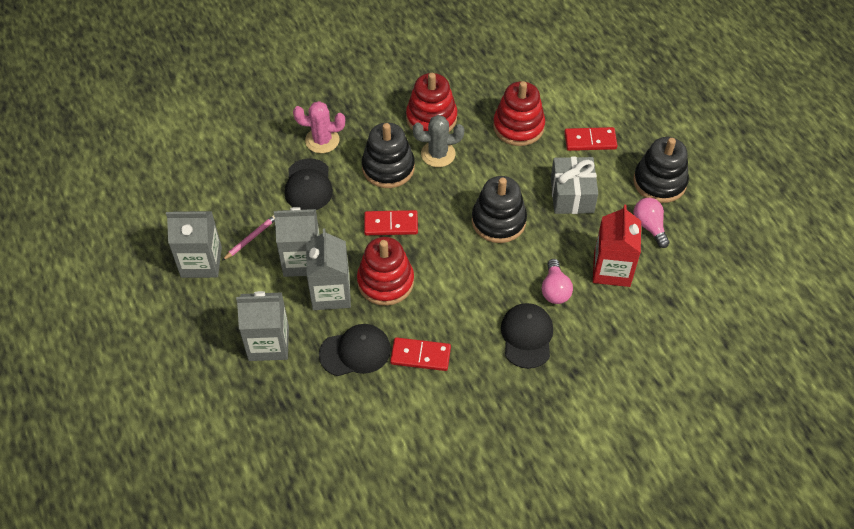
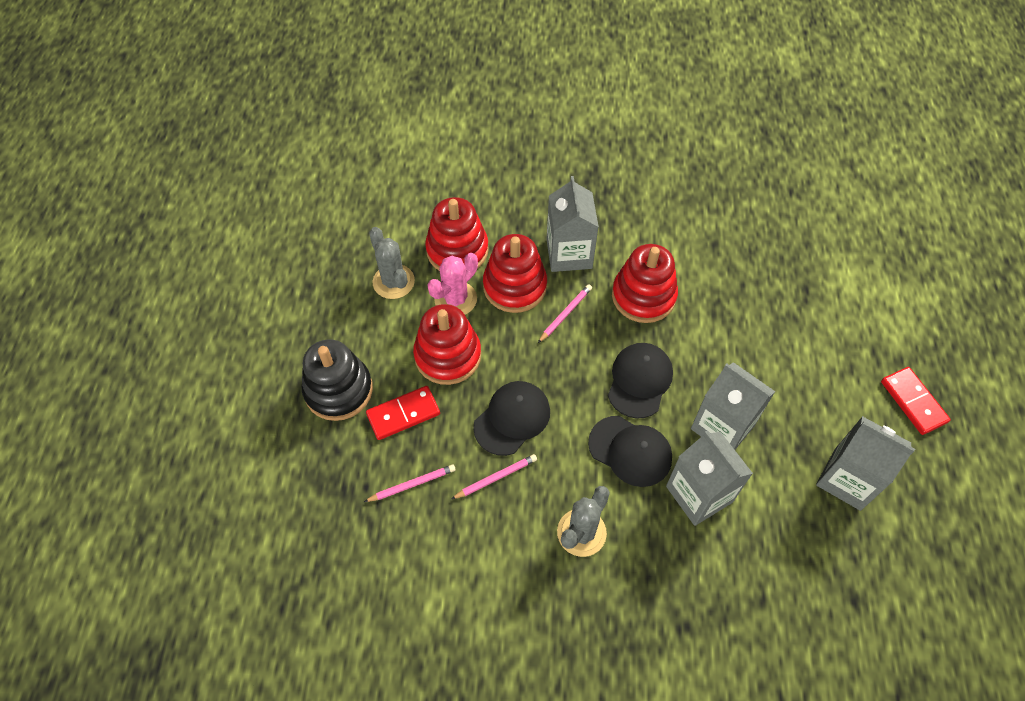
black stacking toy: [362,123,415,188] [472,176,527,243] [633,137,689,203] = 3 -> [302,339,373,421] = 1
grey cactus: [413,115,464,167] = 1 -> [369,227,415,299] [557,486,610,557] = 2
grey gift: [551,157,598,214] = 1 -> none = 0
pink light bulb: [542,259,573,304] [633,198,670,248] = 2 -> none = 0
pink pencil: [222,215,275,261] = 1 -> [364,464,456,502] [451,454,537,499] [538,284,592,343] = 3
red carton: [593,205,641,287] = 1 -> none = 0
red domino: [364,210,418,235] [390,337,451,371] [564,127,618,151] = 3 -> [366,386,440,440] [881,367,951,435] = 2
red stacking toy: [357,237,414,306] [406,73,457,132] [493,81,545,146] = 3 -> [413,304,481,385] [425,197,489,271] [483,234,547,313] [612,244,678,323] = 4

